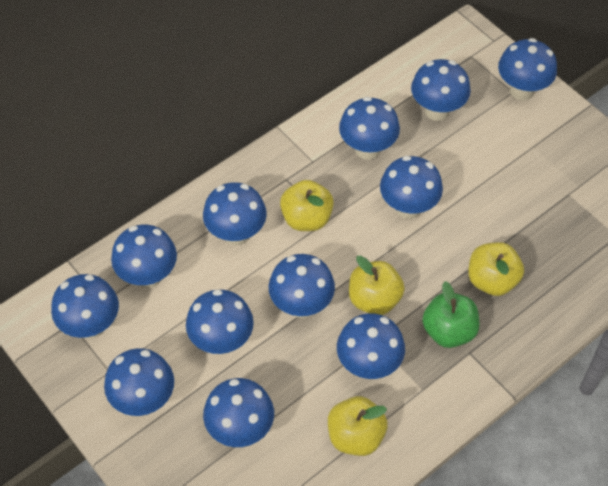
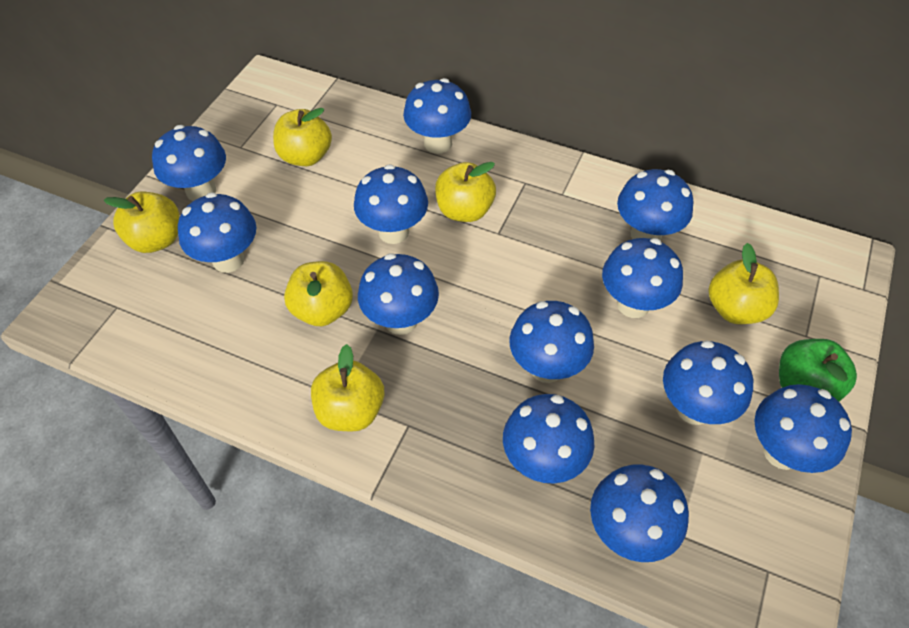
yellow apple: [280,180,334,231] [328,396,388,456] [349,256,405,315] [468,242,524,296] = 4 -> [104,191,180,253] [273,108,332,166] [284,261,353,326] [311,344,384,431] [435,162,496,222] [708,243,779,324] = 6

